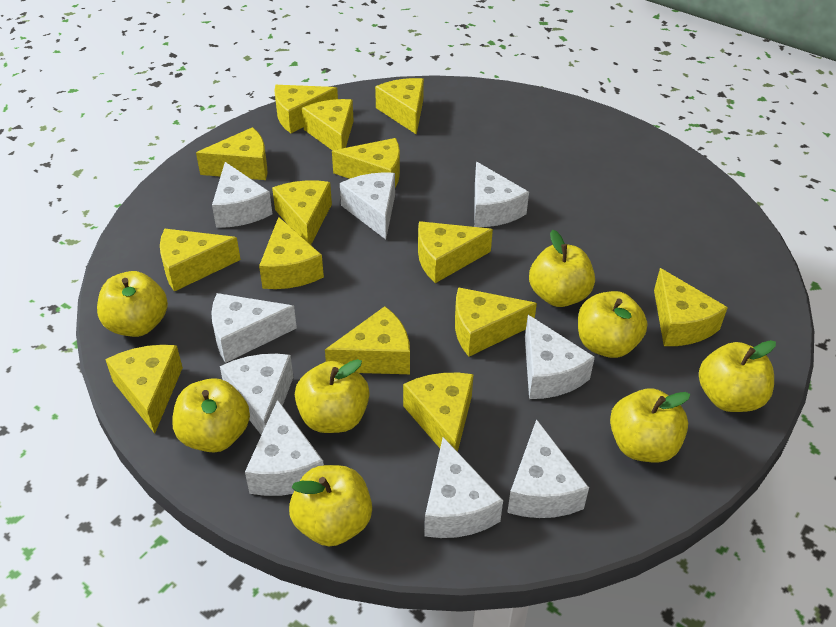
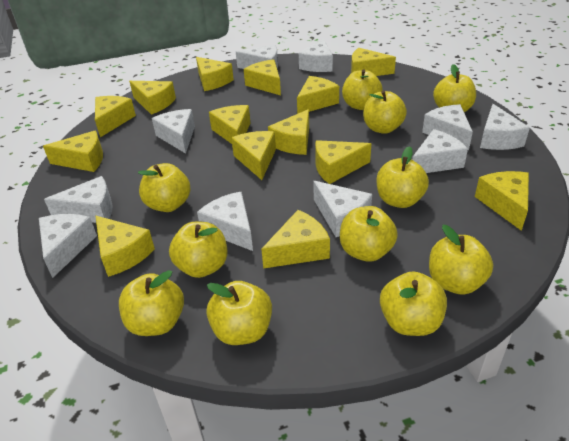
white cheese: [211,293,297,363] [212,162,272,228] [220,354,293,435] [245,400,324,496] [340,172,395,239] [424,437,503,538] [474,162,529,227] [507,419,589,518] [525,315,595,399] = 9 -> [39,214,97,278] [44,176,112,223] [152,109,195,154] [197,192,253,251] [236,44,278,69] [299,39,333,72] [313,181,372,237] [412,129,468,173] [422,104,473,150] [480,104,530,150] = 10
yellow apple: [97,271,168,337] [172,378,250,453] [289,465,372,547] [295,359,370,433] [529,230,595,307] [578,291,647,358] [610,388,690,463] [699,340,776,412] = 8 -> [119,270,184,336] [138,163,190,212] [169,222,227,278] [206,281,272,345] [340,206,398,262] [342,69,383,110] [363,90,407,134] [377,146,429,208] [380,271,447,336] [429,225,493,295] [433,64,476,112] = 11

